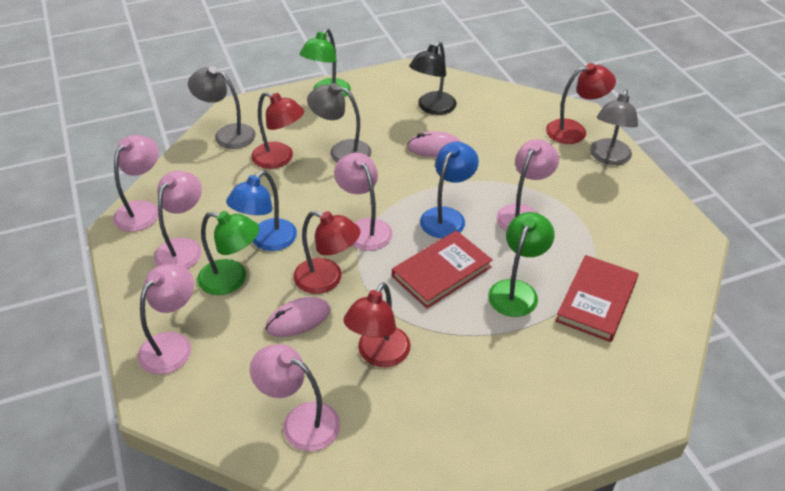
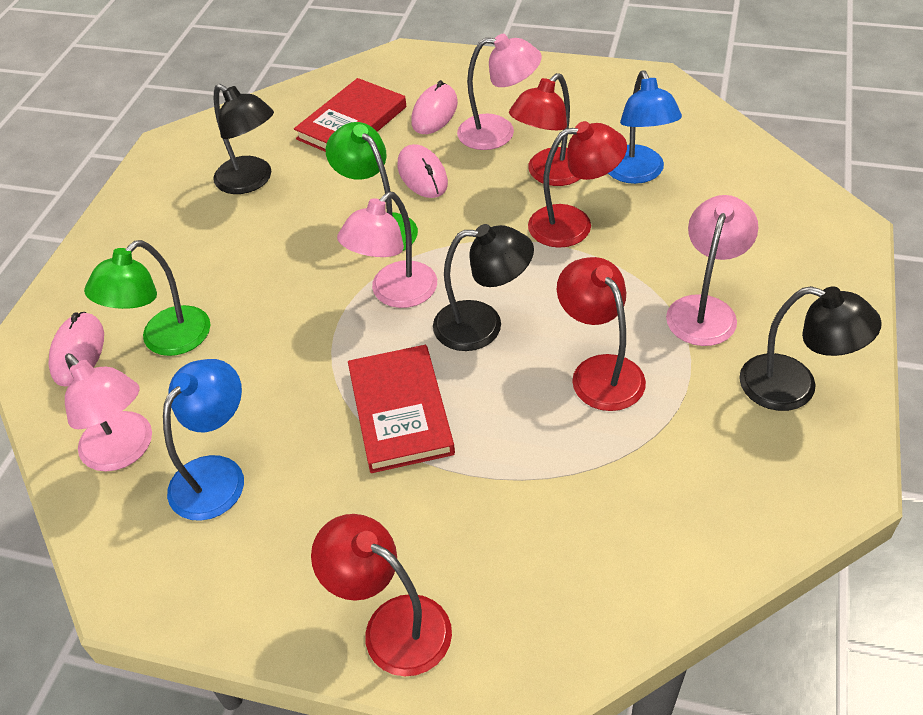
black lamp: [409,42,457,115] = 1 -> [213,84,274,194] [433,224,534,351] [739,286,882,411] = 3
green lamp: [197,211,259,295] [300,28,351,97] [488,212,554,317] = 3 -> [84,240,211,356] [326,122,418,251] = 2
grey lamp: [188,66,256,149] [307,83,372,163] [590,89,638,165] = 3 -> none = 0
pink lamp: [113,135,159,232] [137,264,194,375] [154,171,202,269] [250,344,340,451] [334,153,393,251] [496,139,559,231] = 6 -> [65,353,152,472] [337,192,437,308] [457,34,542,150] [666,195,759,346] = 4
pink mouse: [265,297,331,337] [407,131,461,157] = 2 -> [49,312,104,387] [398,144,448,198] [411,80,458,134] = 3

